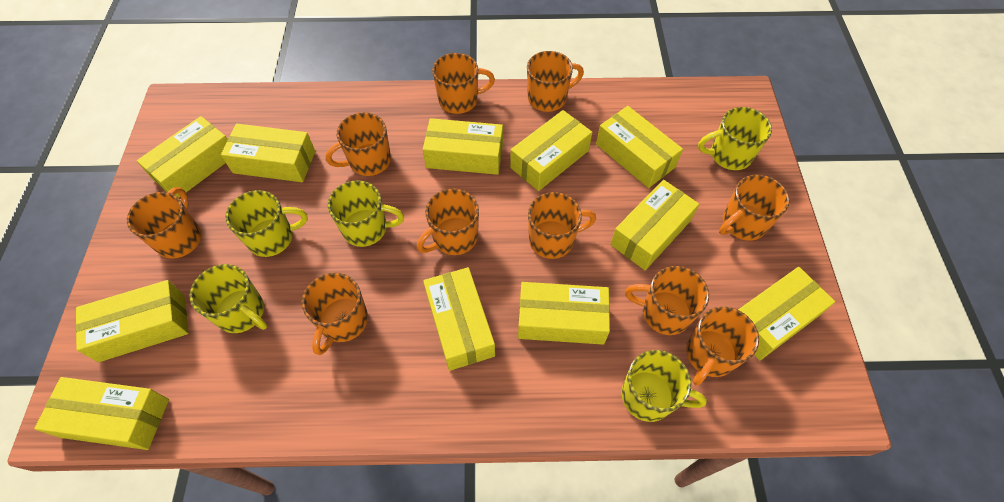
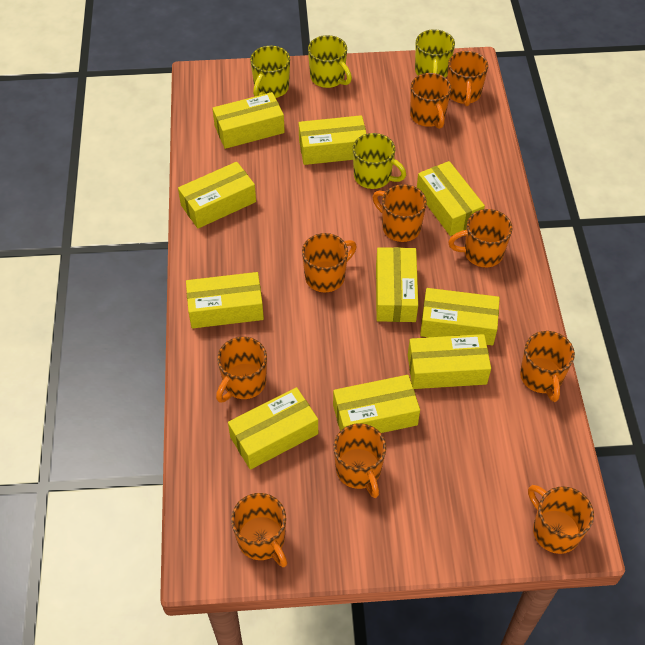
yellow box: [34,377,169,450] [76,280,188,362] [137,116,228,198] [221,124,315,182] [423,118,503,175] [423,267,495,371] [510,110,592,191] [518,282,610,345] [596,106,683,188] [610,180,699,270] [738,267,835,360] = 11 -> [178,162,256,229] [186,272,264,328] [212,92,285,149] [228,387,318,470] [299,115,366,165] [333,375,420,433] [376,247,418,322] [408,334,491,389] [417,161,485,236] [420,288,500,345] = 10
yellow mug: [189,264,267,333] [225,190,308,257] [328,180,404,247] [621,350,707,422] [698,107,772,170] = 5 -> [250,45,290,98] [308,35,352,88] [353,133,406,189] [415,29,455,78] = 4

